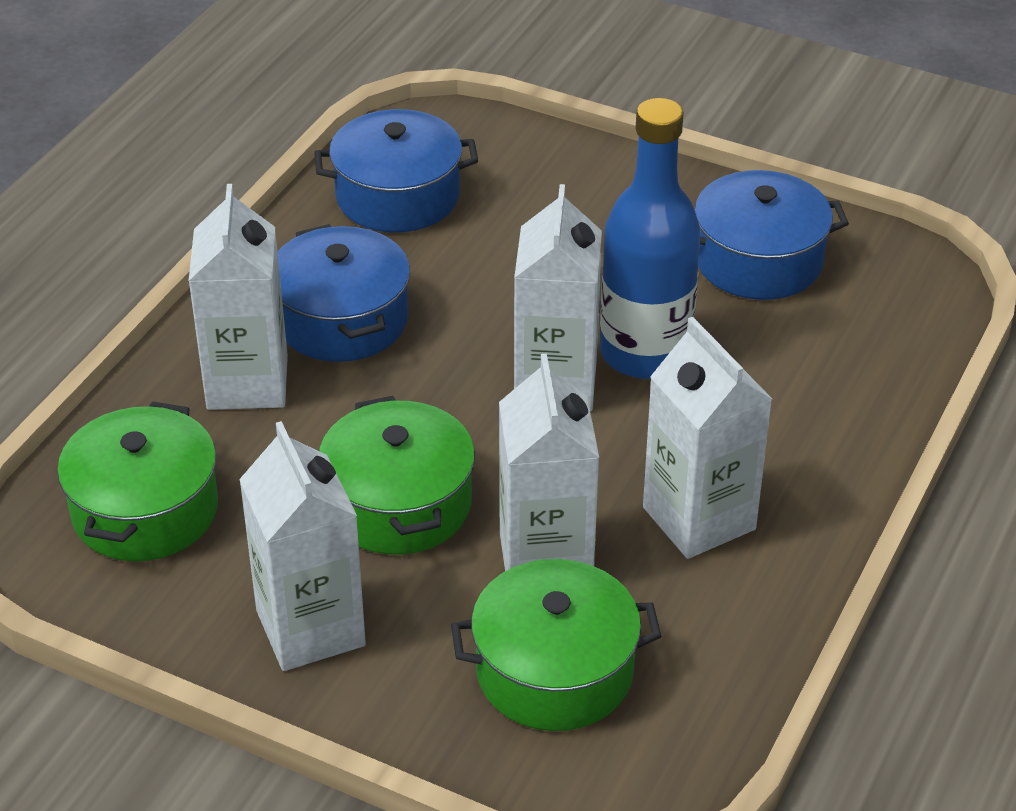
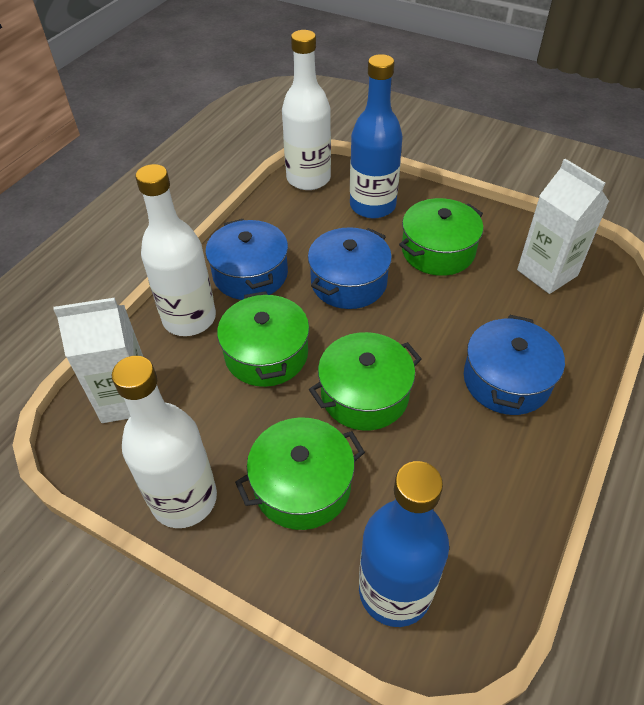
blue bottle: [600,98,701,379] = 1 -> [350,54,403,218] [359,461,449,627] = 2
green pot: [57,401,218,561] [319,396,475,555] [451,559,661,731] = 3 -> [217,291,309,387] [235,417,365,530] [309,332,422,431] [399,198,483,276] = 4
white bottle: none = 0 -> [112,356,217,528] [135,164,216,336] [282,30,331,190] = 3
white carton: [189,184,288,410] [239,421,366,671] [499,354,599,571] [514,184,602,411] [643,317,773,559] = 5 -> [53,298,143,423] [517,159,609,294] = 2

